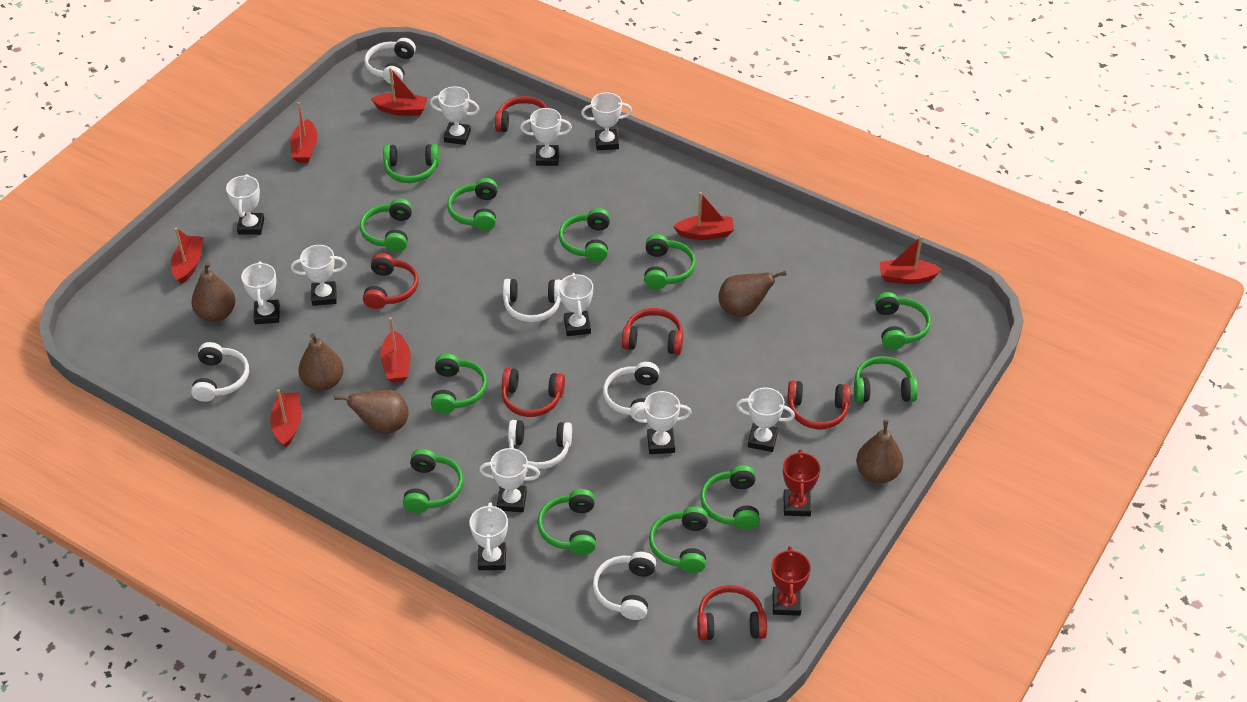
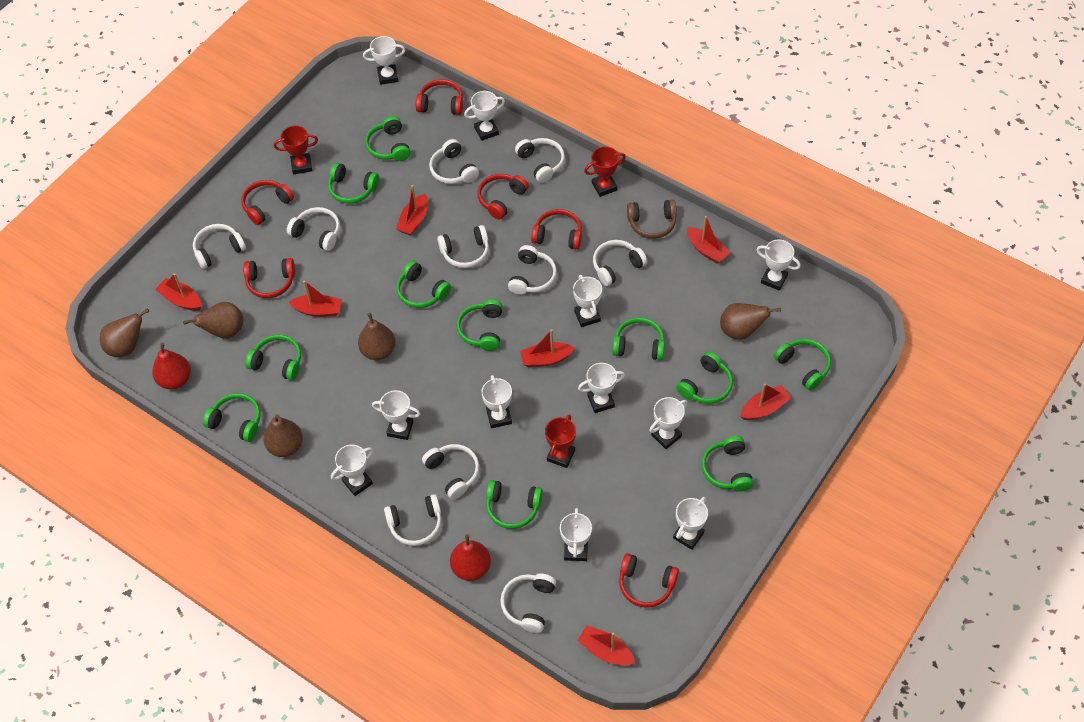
brown headphones: none = 0 -> [627,200,677,239] = 1
green headphones: [360,198,412,252] [383,144,439,183] [403,449,463,513] [431,353,487,413] [447,178,498,231] [537,489,596,555] [559,208,610,262] [644,234,696,289] [649,506,708,573] [700,465,760,530] [854,356,918,402] [875,292,931,350] = 12 -> [203,393,261,442] [245,335,301,381] [328,163,379,204] [365,116,410,161] [396,261,451,308] [456,299,503,351] [486,480,543,529] [612,318,665,360] [676,352,733,404] [701,436,754,492] [774,339,831,391] = 11
red pear: none = 0 -> [152,342,191,389] [450,534,491,581] = 2
red trophy: [771,546,811,616] [783,450,820,516] = 2 -> [274,125,318,174] [545,414,576,468] [584,146,626,197] = 3
white headphones: [191,342,249,402] [364,38,416,85] [503,279,562,322] [508,420,572,469] [593,552,656,620] [603,362,660,419] = 6 -> [193,224,246,269] [287,207,340,251] [384,494,441,546] [422,444,479,499] [429,139,479,184] [437,225,489,268] [500,573,556,633] [508,245,557,295] [515,138,565,183] [593,240,647,286] = 10

